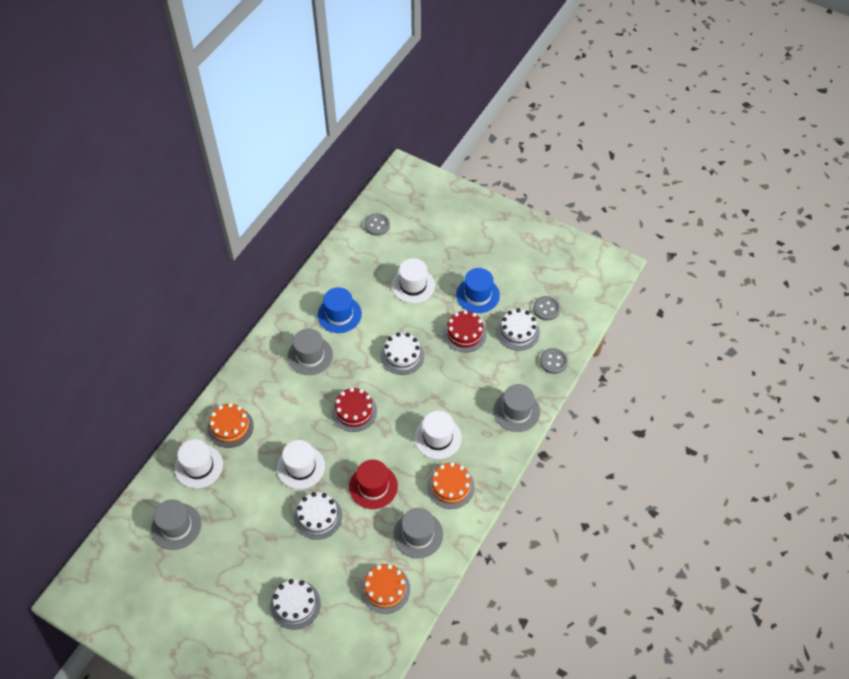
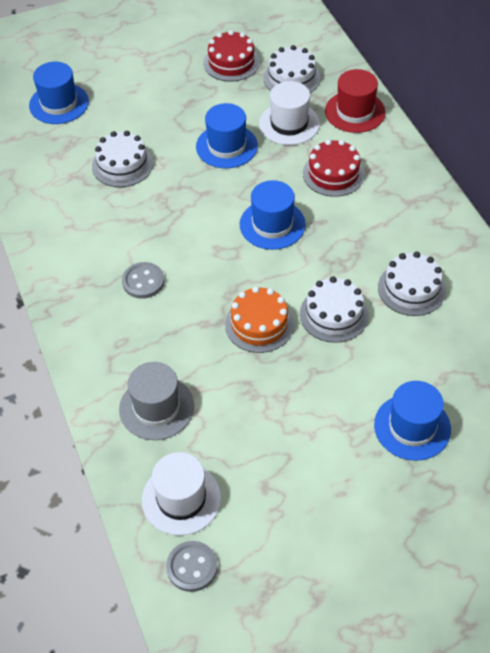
blue hat: [318,287,362,333] [456,268,500,313] = 2 -> [29,62,89,124] [196,103,258,168] [240,180,306,250] [374,381,451,461] = 4
grey button: [364,213,390,236] [533,296,560,321] [540,348,568,374] = 3 -> [122,262,164,299] [166,541,217,592] = 2
grey hat: [151,499,201,550] [288,329,333,375] [393,508,443,559] [493,384,540,432] = 4 -> [119,362,194,440] = 1
orange cake: [208,403,254,448] [360,564,410,614] [427,462,475,509] = 3 -> [225,286,294,353] = 1
white hat: [174,439,223,488] [277,440,325,489] [392,258,435,303] [414,411,462,459] = 4 -> [142,452,221,536] [259,81,320,145] = 2

